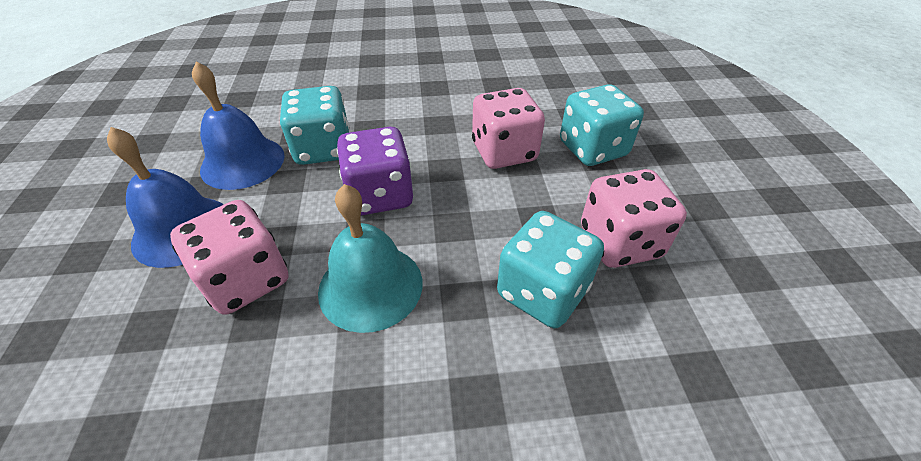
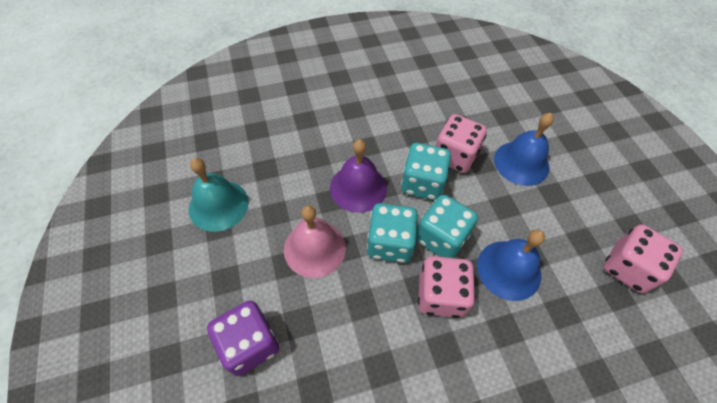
pink bell: none = 0 -> [284,205,346,278] = 1
purple bell: none = 0 -> [330,139,387,213] = 1

